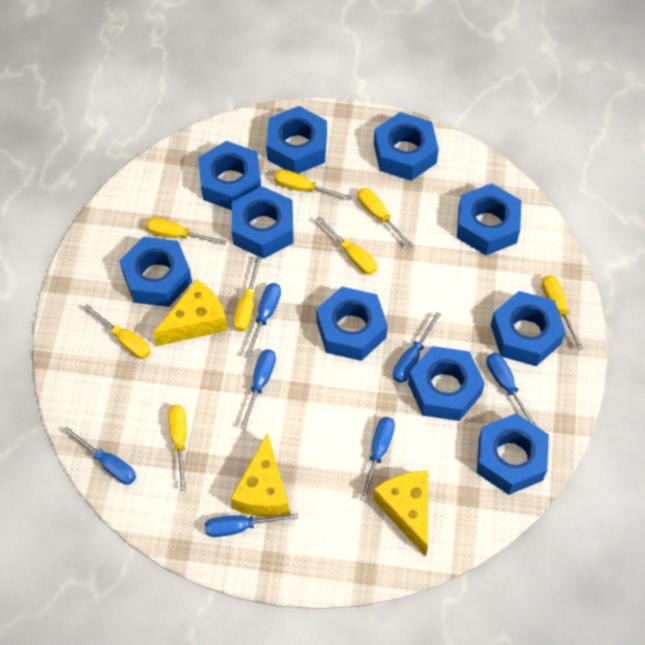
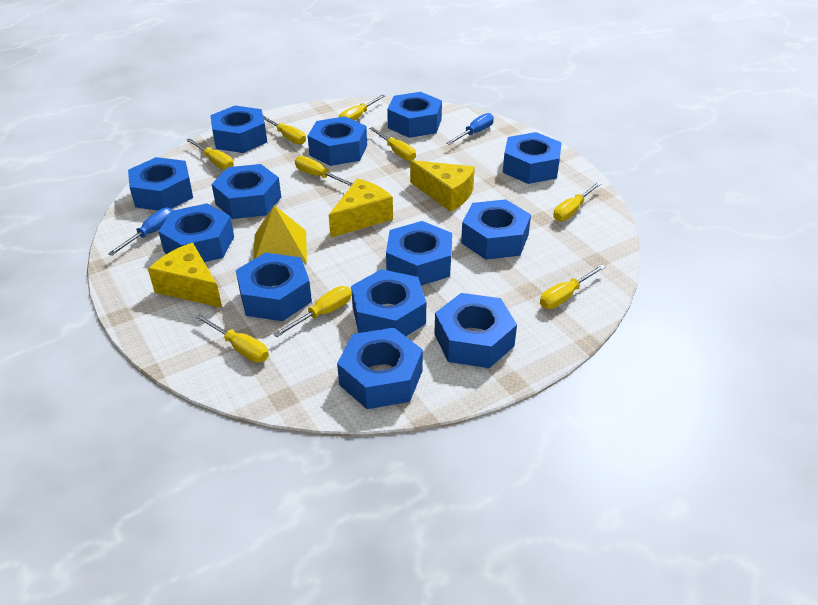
blue nut: [119,237,192,307] [198,141,261,210] [232,186,293,259] [266,106,327,174] [316,287,388,361] [374,112,439,181] [408,346,485,421] [457,183,521,255] [476,413,549,495] [491,291,566,366] = 10 -> [128,157,193,210] [158,203,234,262] [210,106,267,153] [211,164,281,219] [236,253,312,321] [308,116,367,166] [337,328,423,409] [351,269,426,336] [386,221,452,286] [387,92,442,138] [434,293,517,368] [461,199,531,260] [503,132,562,184] = 13
blue screwdriver: [63,427,136,485] [205,513,299,537] [240,349,276,429] [244,283,281,358] [360,417,395,501] [393,312,441,383] [487,353,537,426] = 7 -> [108,207,173,256] [446,113,494,145] = 2
yellow pyramid: none = 0 -> [253,205,307,263] = 1
yellow screwdriver: [83,304,151,359] [146,217,227,245] [168,405,187,491] [233,256,261,332] [274,169,352,201] [316,217,377,275] [357,188,414,248] [542,275,584,350] = 8 -> [186,138,234,170] [195,314,269,362] [263,116,306,145] [273,286,352,337] [295,156,353,186] [339,95,385,121] [369,127,416,161] [540,264,606,309] [553,182,601,221] = 9

